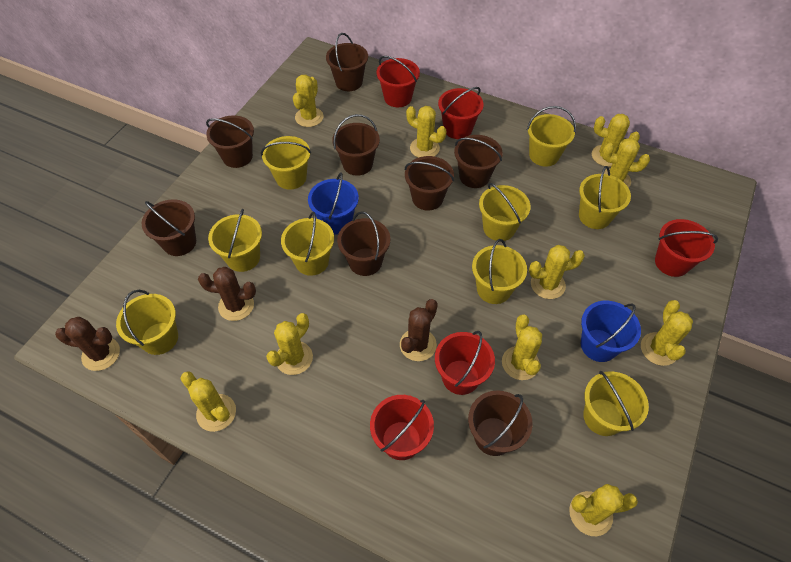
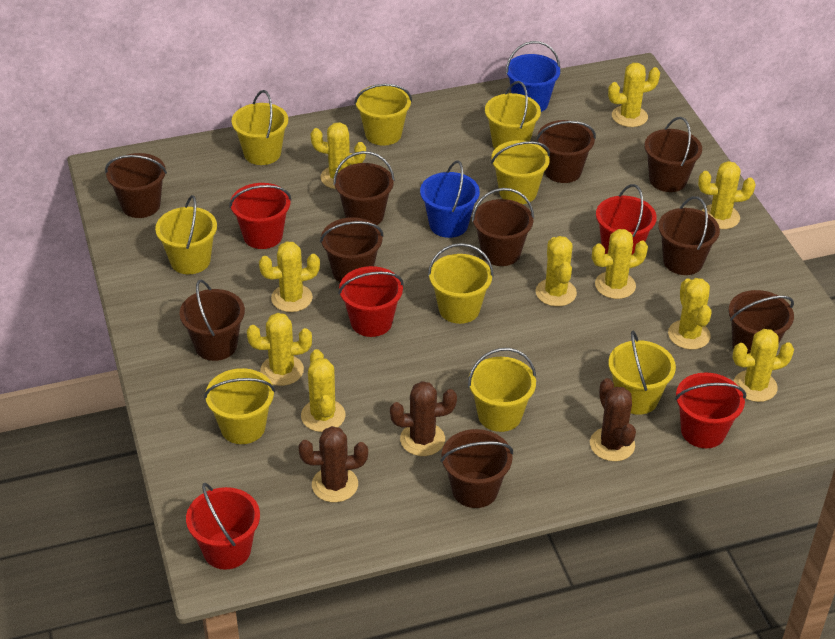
brown bucket: [142,199,196,256] [206,115,254,168] [326,33,368,91] [332,114,380,176] [337,211,390,276] [405,156,454,211] [454,135,503,188] [468,390,532,456] = 8 -> [105,153,167,218] [179,280,245,361] [320,217,384,282] [333,151,395,225] [440,429,513,508] [472,188,534,266] [536,120,596,183] [644,117,702,192] [658,196,720,275] [728,290,794,354] = 10

